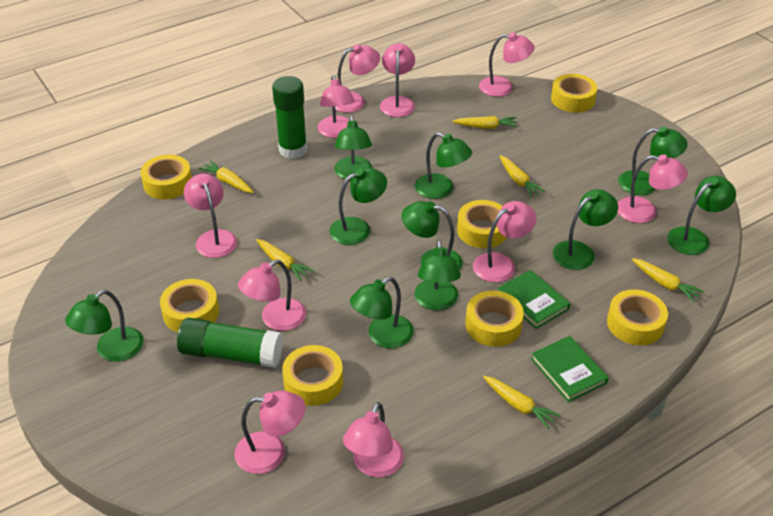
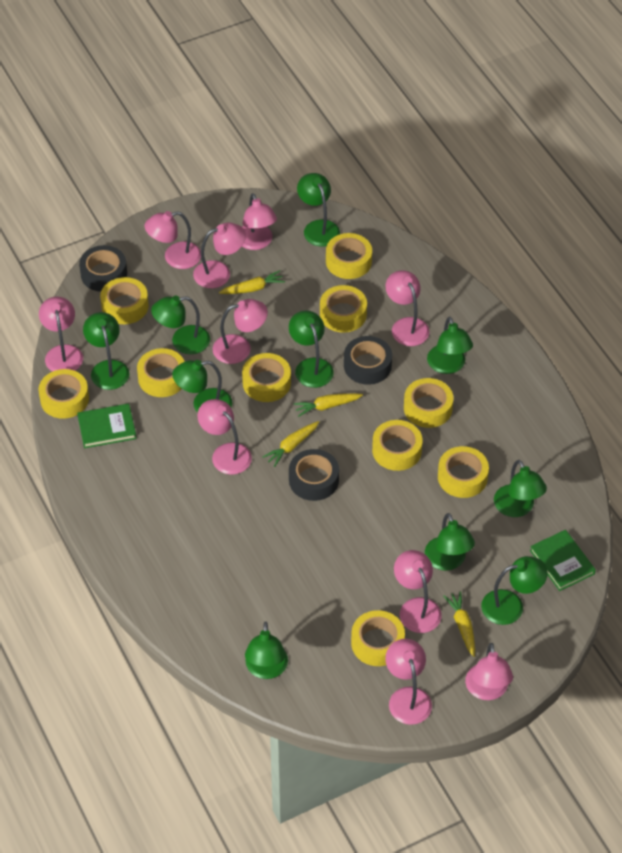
black tape: none = 0 -> [79,245,127,292] [289,449,339,501] [344,336,392,385] = 3
green glue stick: [177,318,283,368] [272,76,307,159] = 2 -> none = 0
yellow carrot: [199,160,254,193] [256,239,314,281] [452,116,518,129] [483,376,561,429] [500,155,545,198] [632,258,704,302] = 6 -> [219,270,285,294] [263,421,319,467] [293,393,363,417] [443,591,475,657] = 4
yellow tape: [141,155,192,199] [160,279,219,332] [282,345,343,406] [457,200,507,248] [465,291,524,347] [551,74,597,112] [607,289,668,345] = 7 -> [39,369,89,419] [100,277,149,324] [137,348,185,397] [242,353,291,402] [320,285,367,333] [326,233,372,279] [351,610,405,666] [372,420,423,471] [404,378,453,428] [438,446,489,498] = 10

